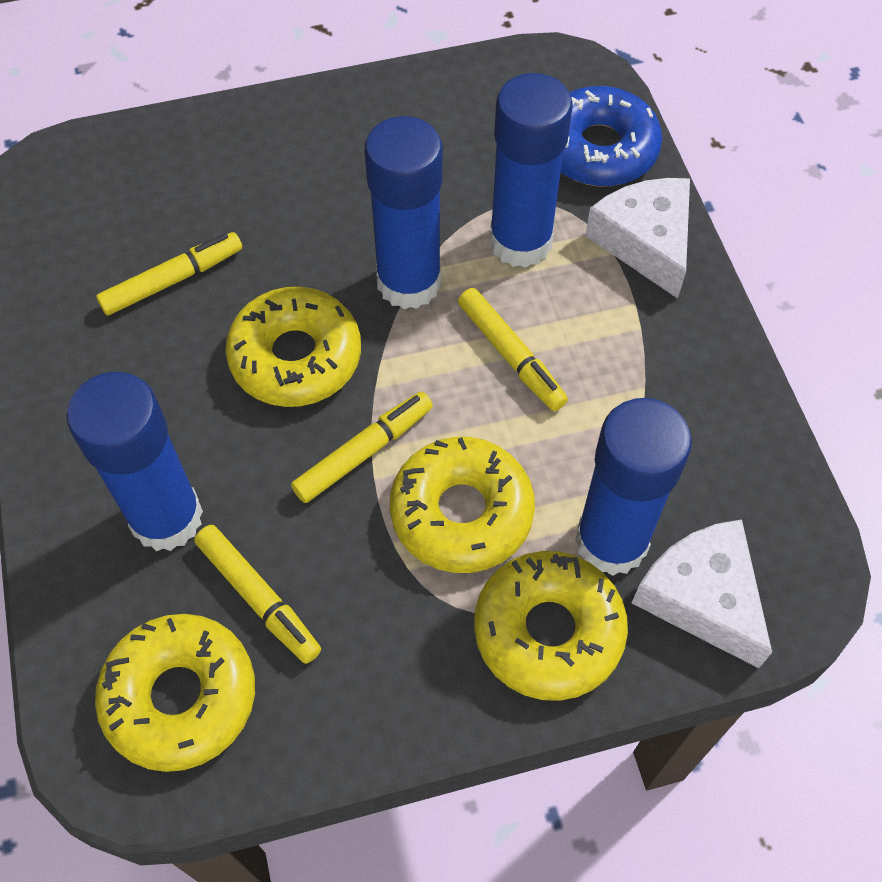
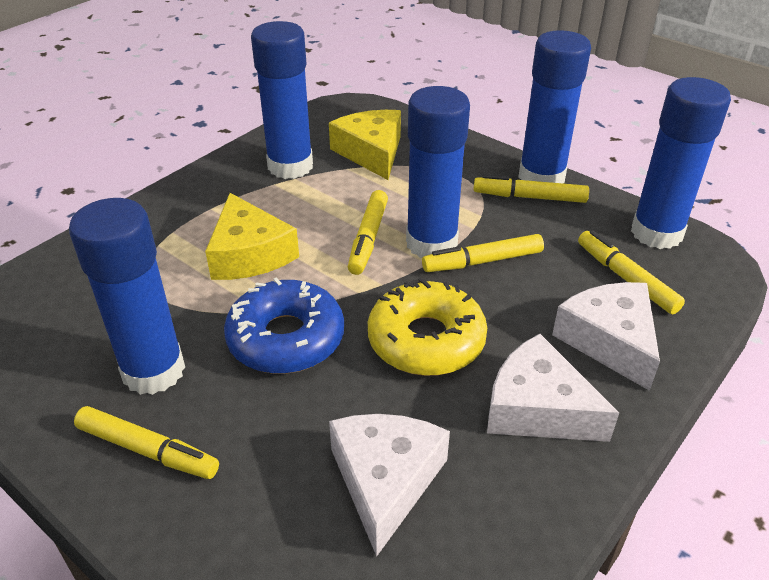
blue glue stick: [67,372,203,551] [364,116,443,309] [489,73,573,268] [575,398,692,576] = 4 -> [69,198,185,395] [251,21,313,179] [406,86,470,258] [518,30,591,183] [631,77,731,249] = 5
white cheese: [585,178,690,299] [632,519,772,668] = 2 -> [329,414,450,557] [487,334,619,442] [552,282,660,391] = 3
yellow cheese: none = 0 -> [205,193,299,280] [329,110,401,180] = 2
yellow donut: [95,614,255,772] [225,287,361,407] [390,437,535,573] [474,551,628,701] = 4 -> [368,278,487,376] = 1
yellow marker: [96,232,242,315] [194,525,321,664] [291,392,433,503] [458,288,568,411] = 4 -> [74,406,219,479] [348,190,388,275] [422,234,544,272] [473,174,589,203] [578,230,685,314] = 5

